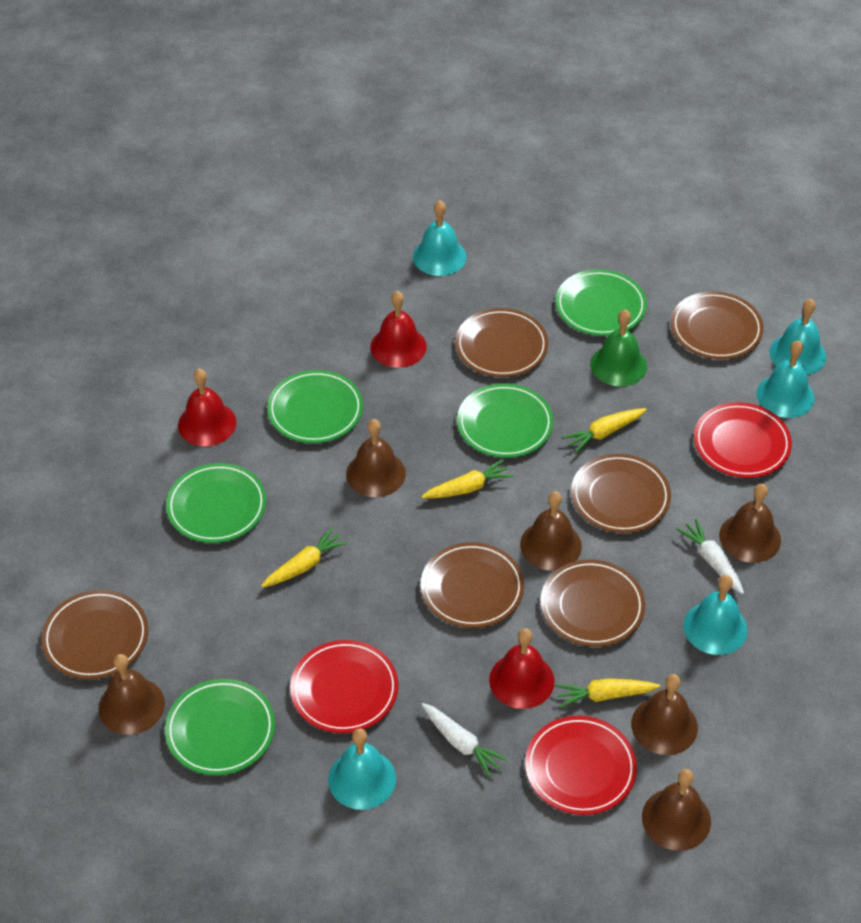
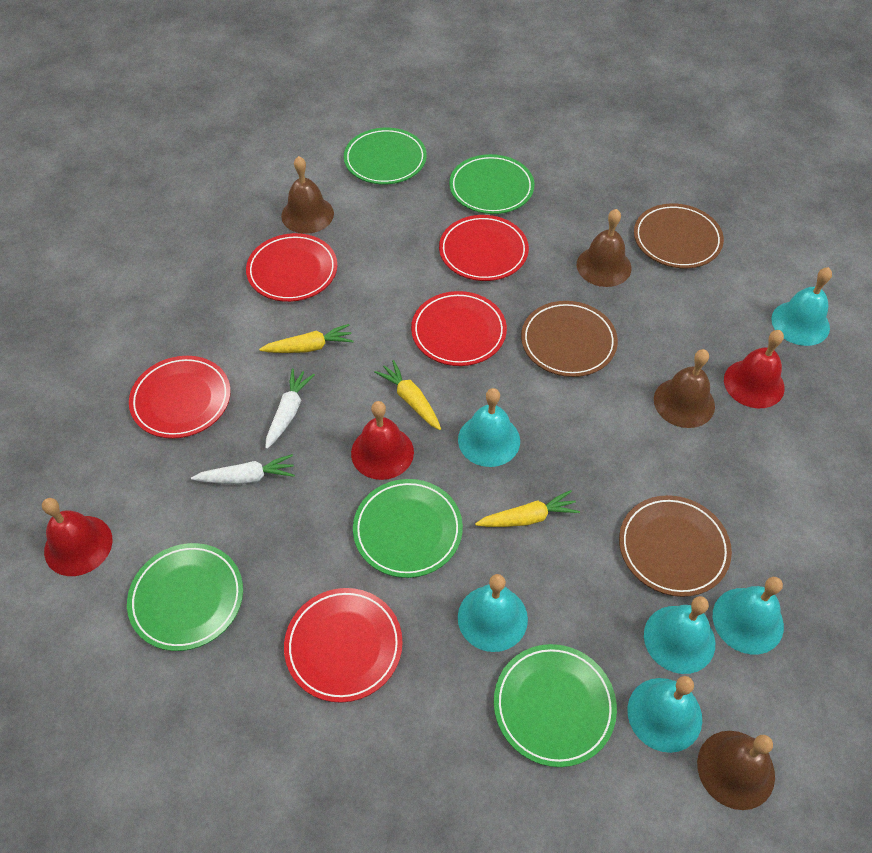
brown bell: [99,654,165,735] [346,419,406,497] [520,491,582,570] [631,674,698,755] [642,769,711,851] [719,484,781,563] = 6 -> [281,156,334,234] [577,209,631,287] [654,349,715,428] [697,731,775,810] = 4
brown plate: [41,590,148,679] [421,542,524,628] [455,308,548,377] [540,560,645,647] [571,454,671,533] [671,291,764,359] = 6 -> [521,301,618,377] [619,495,732,597] [634,203,724,268] = 3
green bell: [590,309,647,386] = 1 -> none = 0
red plate: [290,640,398,733] [525,716,637,815] [694,402,792,478] = 3 -> [129,356,231,439] [246,233,337,302] [284,588,403,703] [411,291,507,366] [439,215,529,281] = 5
turquoise bell: [328,728,396,810] [413,201,467,276] [683,575,748,655] [756,340,815,418] [769,299,826,375] = 5 -> [458,388,520,467] [458,574,528,652] [628,676,702,753] [644,596,715,674] [713,577,784,655] [771,267,832,346] = 6
yellow carrot: [261,528,348,588] [421,459,514,499] [555,678,660,708] [563,408,647,453] = 4 -> [259,324,354,353] [374,360,441,430] [475,490,580,527] = 3

